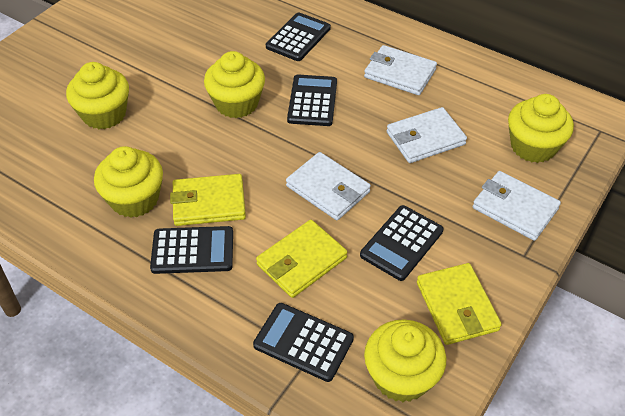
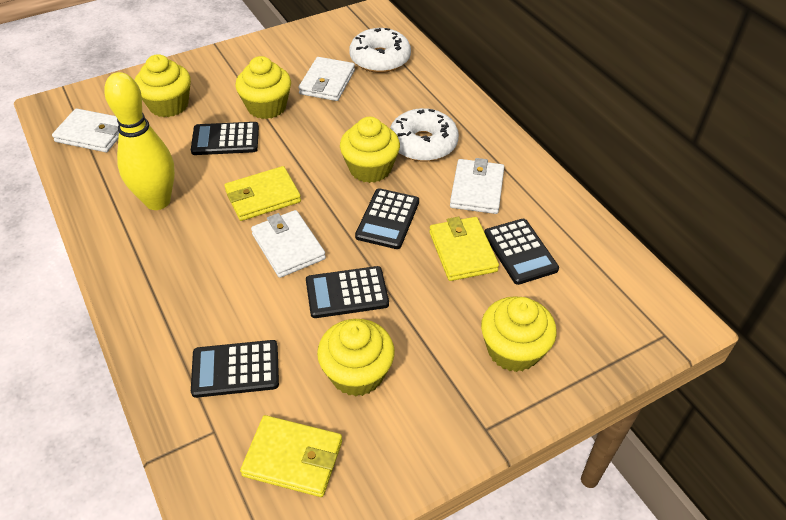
white donut: none = 0 -> [349,28,411,73] [390,108,459,162] = 2
yellow bowling pin: none = 0 -> [104,72,175,210] = 1

